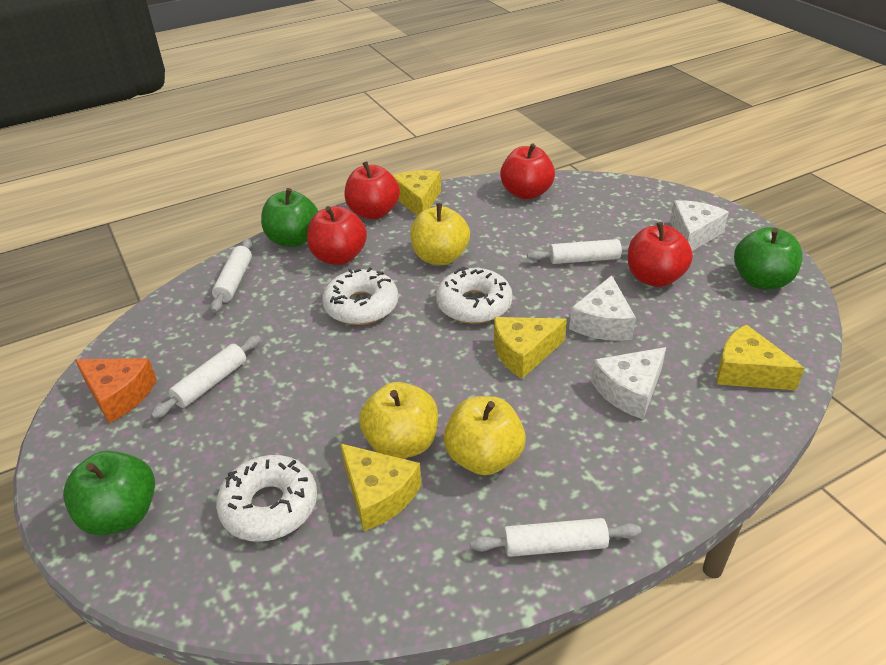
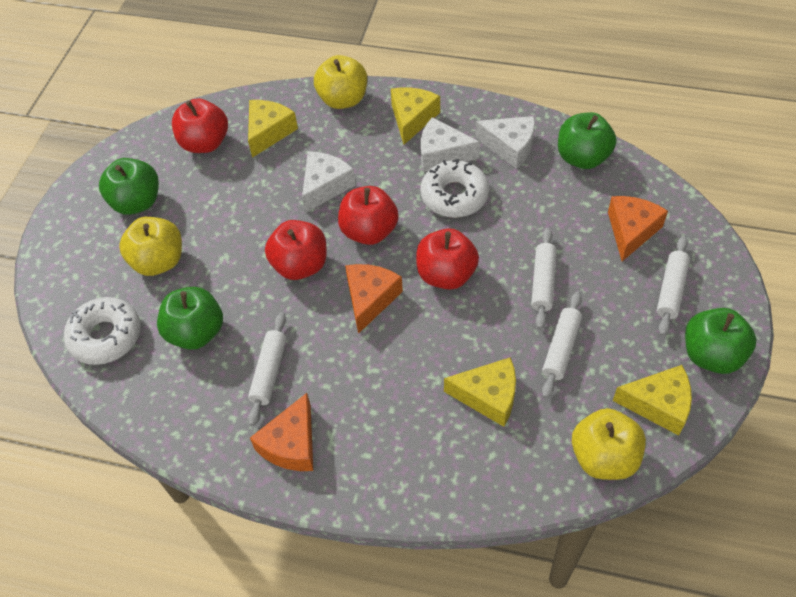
green apple: [63,450,155,535] [261,188,318,247] [734,227,803,290] = 3 -> [99,158,159,215] [157,287,223,350] [558,112,616,169] [685,308,756,374] = 4
orange cheese: [75,358,157,423] = 1 -> [250,393,313,471] [345,264,403,334] [608,196,668,261] = 3
white donut: [216,455,317,542] [322,267,398,325] [436,267,512,324] = 3 -> [64,297,141,365] [420,159,489,218] = 2

